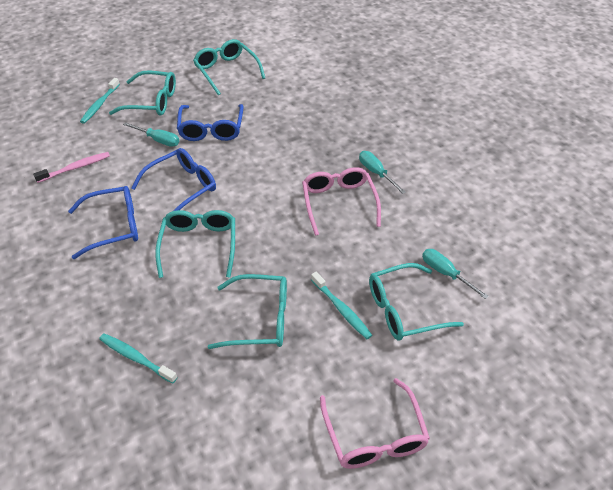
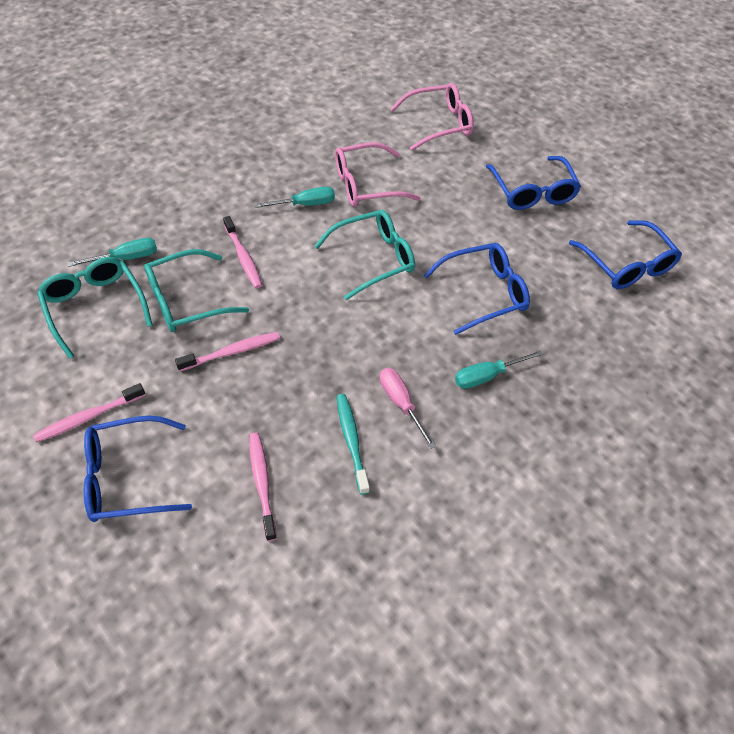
blue glasses: [68,186,138,259] [131,148,216,211] [177,104,244,141] = 3 -> [84,416,192,522] [424,243,530,335] [486,156,581,210] [569,220,682,289] = 4
pink screwdriver: none = 0 -> [380,368,436,449] = 1
pink toothbrush: [33,152,110,183] = 1 -> [33,383,145,443] [175,332,280,372] [223,216,262,288] [249,433,277,541] = 4
turquoise glasses: [109,71,176,116] [155,210,235,278] [193,39,265,96] [208,274,287,349] [369,263,464,341] = 5 -> [37,257,152,359] [144,249,249,332] [314,210,415,300] = 3
turquoise toothbrush: [80,78,120,124] [99,333,177,384] [311,272,372,339] = 3 -> [337,394,370,495] = 1

